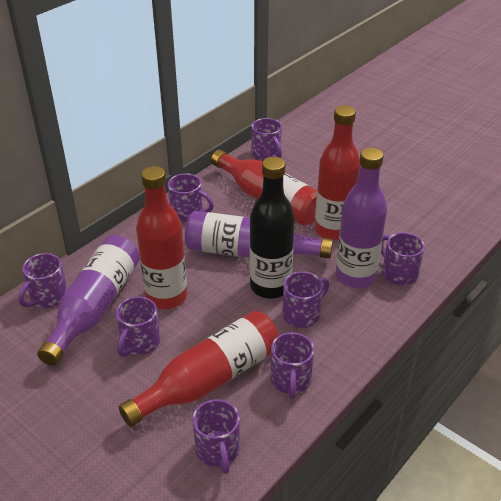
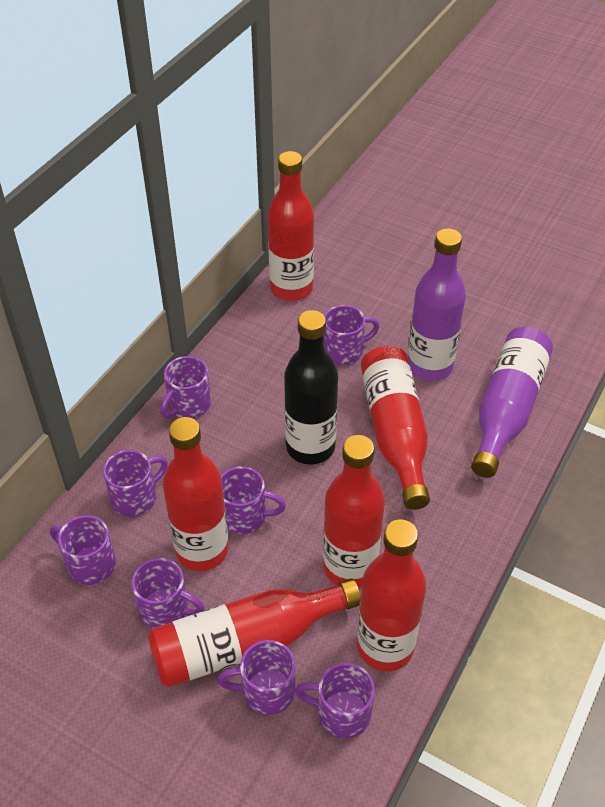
purple bottle: [37,235,140,366] [185,211,333,258] [336,147,387,288] = 3 -> [408,228,466,381] [471,327,553,478] = 2
red bottle: [119,311,279,427] [136,166,187,309] [211,150,317,226] [315,105,360,241] = 4 -> [148,579,361,687] [163,417,229,571] [268,151,314,301] [323,435,385,588] [357,520,426,671] [361,346,430,510] = 6

